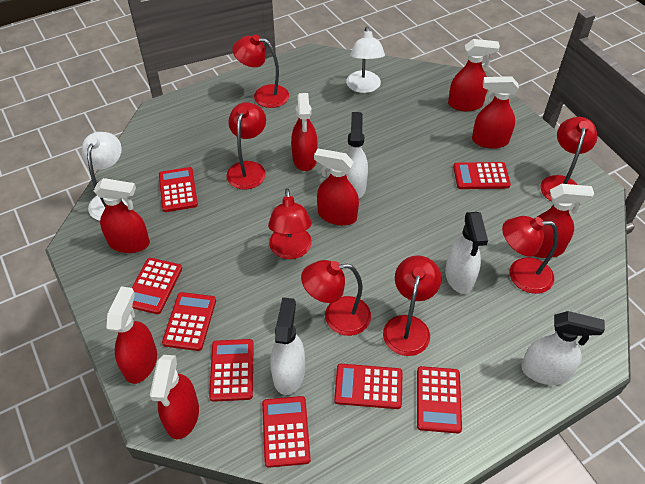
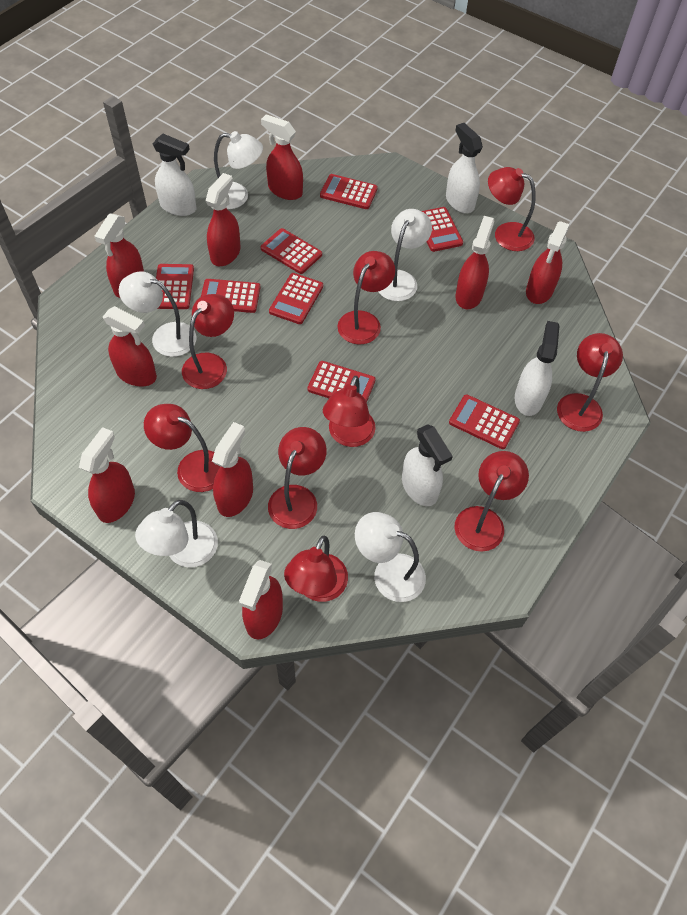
red lamp: [226,102,266,190] [232,35,289,108] [268,189,312,259] [301,260,371,336] [383,255,442,356] [502,216,558,294] [540,117,597,201] = 7 -> [144,404,220,492] [182,294,234,389] [268,427,327,529] [284,536,348,602] [323,376,375,447] [337,251,395,345] [454,451,529,552] [488,167,536,251] [557,333,623,432] = 9
red spray bottle: [94,178,150,253] [106,287,157,384] [150,355,199,439] [291,93,318,171] [314,149,359,226] [448,39,500,111] [472,76,519,149] [534,184,594,258] = 8 -> [79,427,135,523] [95,213,144,298] [103,306,157,387] [206,173,241,266] [212,422,253,517] [239,560,283,639] [261,115,303,200] [456,216,494,309] [526,221,570,304] = 9
white lamp: [82,132,128,221] [346,26,385,93] = 2 -> [119,271,196,357] [135,500,218,567] [214,131,263,209] [355,512,426,602] [378,209,432,301] = 5

